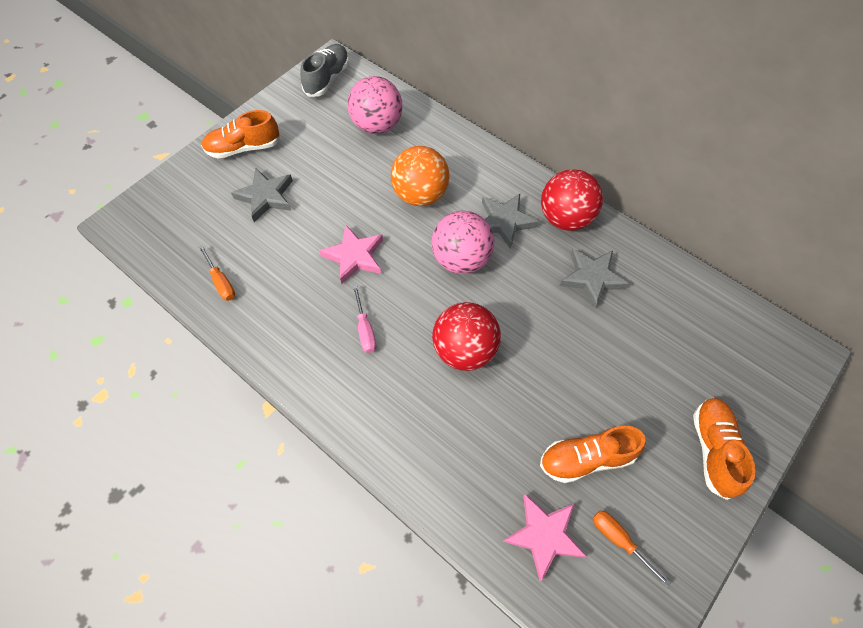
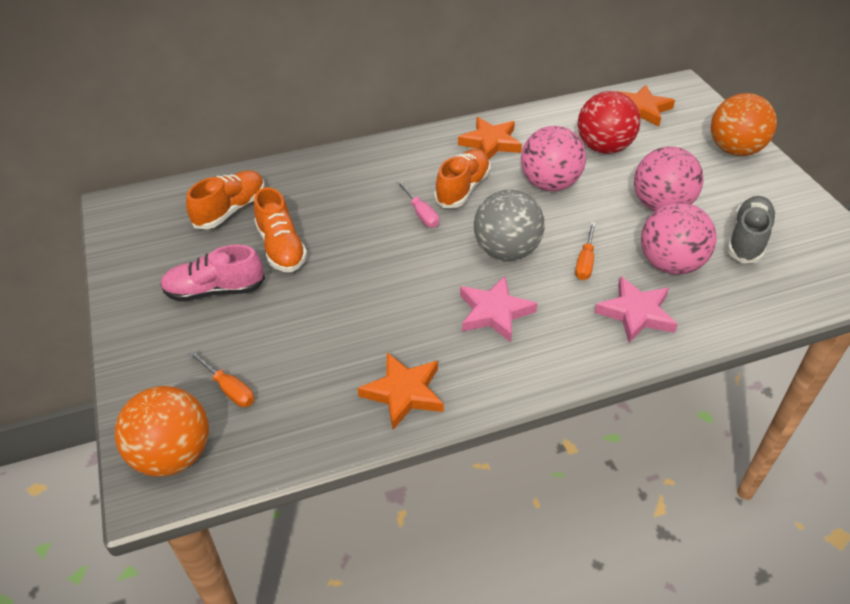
grey ball: none = 0 -> [474,190,544,261] = 1
grey star: [231,168,293,222] [482,194,539,249] [560,248,629,309] = 3 -> none = 0
orange ball: [391,146,450,206] = 1 -> [115,386,209,477] [711,93,777,156] = 2
orange star: none = 0 -> [358,352,444,430] [458,117,522,159] [616,85,675,127] = 3
pink ball: [348,76,402,134] [431,211,494,274] = 2 -> [521,126,586,191] [634,146,704,211] [641,202,717,275] = 3
pink shoe: none = 0 -> [160,245,265,301] = 1
red ball: [432,302,501,371] [541,169,603,231] = 2 -> [578,91,640,154] = 1

